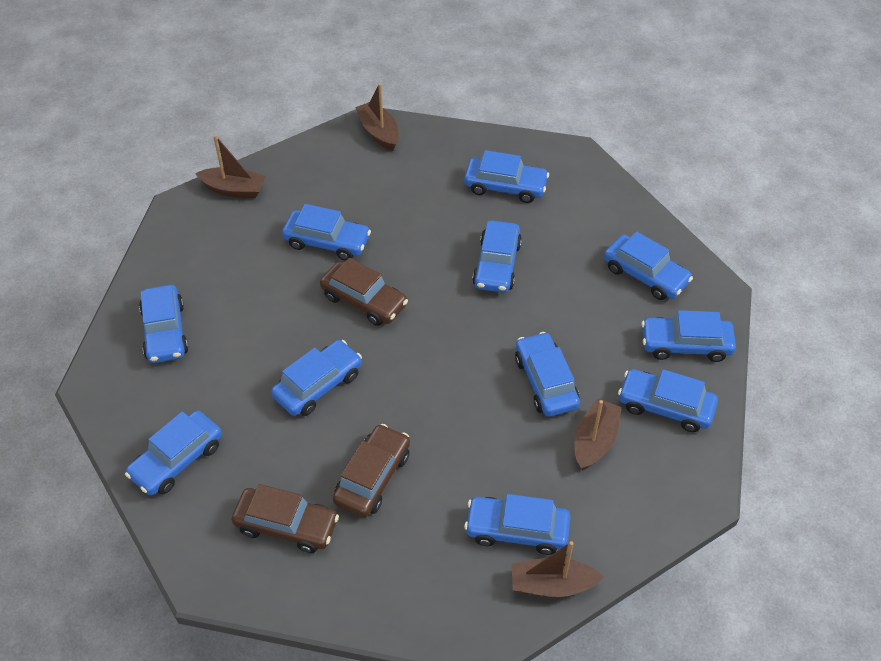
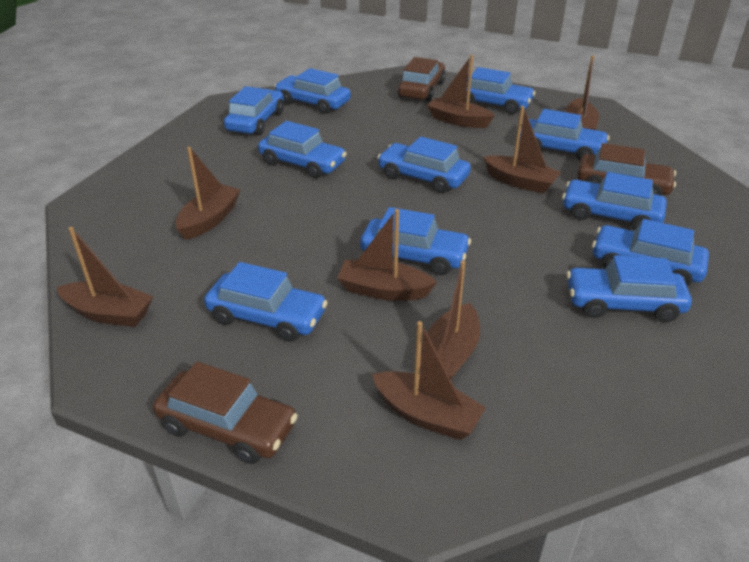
brown boat: [195,135,266,198] [355,83,399,151] [512,541,604,597] [574,398,622,471] = 4 -> [57,227,153,327] [176,147,240,240] [337,209,437,301] [372,321,486,440] [420,261,480,380] [427,55,495,128] [483,106,561,194] [566,55,599,130] = 8

